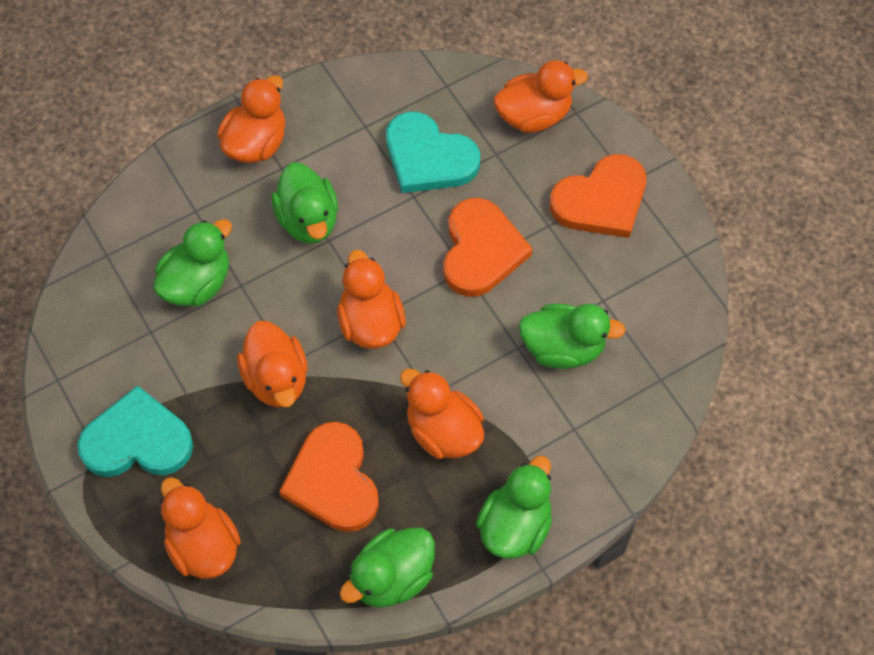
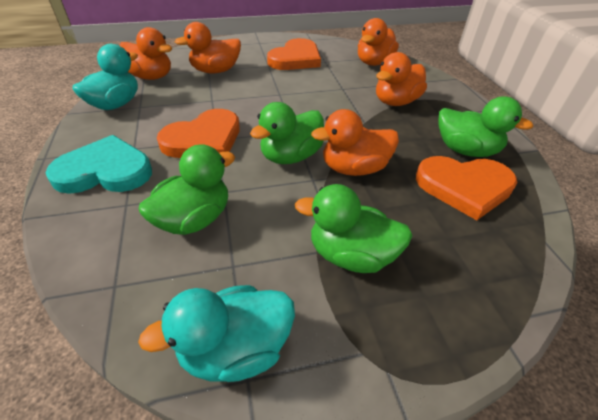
green duck: [153,219,232,306] [272,162,338,244] [340,528,435,608] [476,456,552,559] [519,304,626,369] = 5 -> [139,144,235,235] [250,102,324,164] [295,184,412,273] [438,96,534,157] = 4
orange duck: [160,477,241,579] [217,75,285,163] [237,321,308,407] [337,250,405,349] [400,368,484,459] [494,60,588,133] = 6 -> [119,27,172,80] [175,22,241,73] [311,109,399,176] [358,18,399,66] [376,52,427,106] = 5
turquoise duck: none = 0 -> [73,44,138,110] [138,285,295,382] = 2
turquoise heart: [77,385,193,477] [386,112,480,193] = 2 -> [46,135,152,194] = 1

